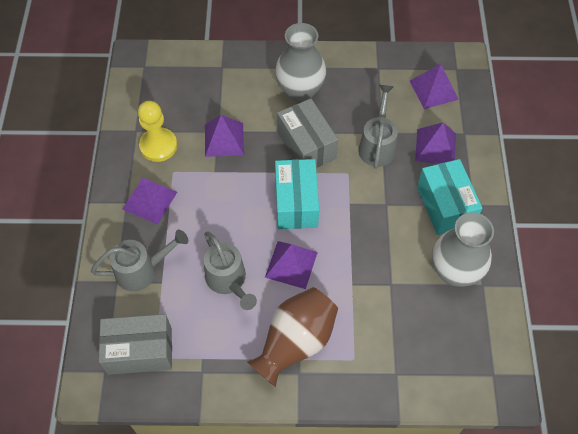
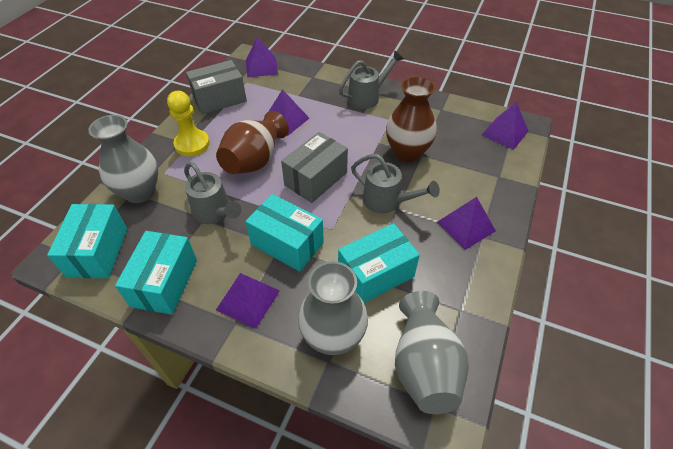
brown vase: [247,287,338,387] = 1 -> [216,111,289,174] [386,76,437,162] = 2
grey vase: [275,23,326,102] [432,212,494,287] = 2 -> [88,115,158,203] [298,261,368,355] [395,291,469,414] = 3
turquoise box: [275,159,319,229] [417,159,482,235] = 2 -> [47,204,127,278] [115,231,197,315] [245,194,324,272] [338,223,420,303] = 4

